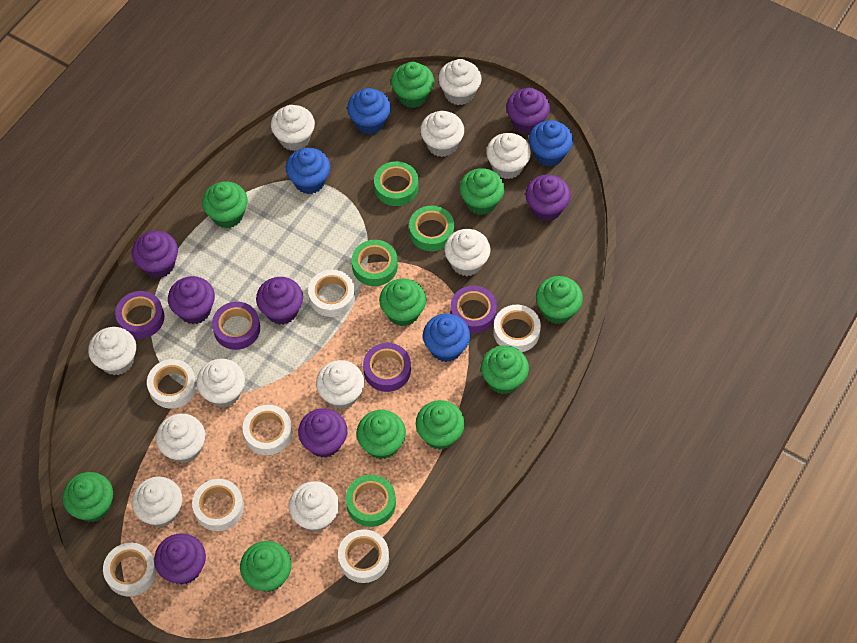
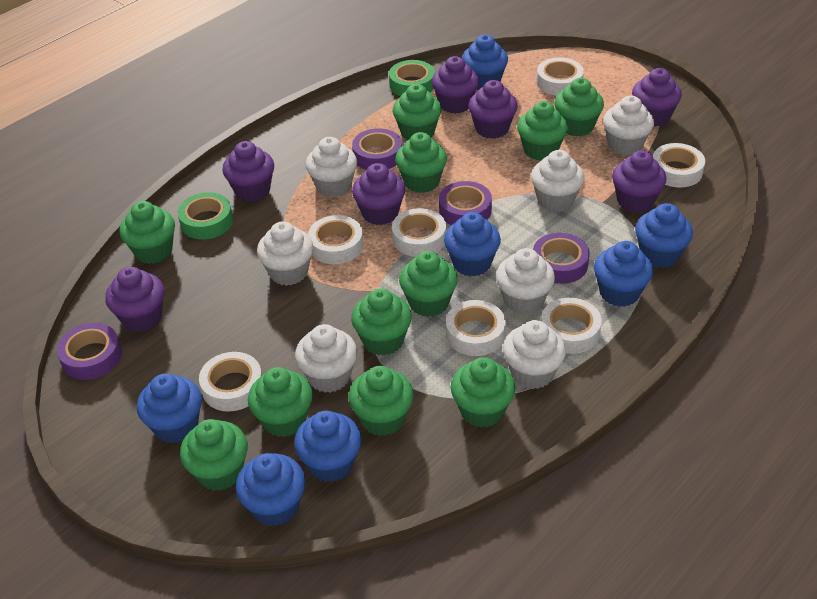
blue cupcake: [286,148,330,194] [347,88,391,134] [423,314,470,362] [529,120,573,167] = 4 -> [137,373,202,443] [236,453,305,526] [294,411,362,482] [444,212,501,277] [462,35,508,90] [594,241,653,307] [635,203,693,268] = 7
green cupcake: [63,472,113,522] [202,181,248,228] [240,541,292,592] [356,410,406,459] [379,278,426,327] [391,62,434,108] [416,400,465,450] [460,168,505,215] [481,346,529,394] [536,276,583,324] = 10 -> [120,201,175,264] [180,419,248,491] [248,367,313,437] [349,366,414,436] [351,288,412,356] [393,84,442,140] [395,132,447,193] [399,251,458,317] [451,357,516,428] [517,101,568,161] [554,78,604,136] = 11
green tape: [346,475,396,527] [352,240,398,286] [374,161,418,206] [409,206,454,251] = 4 -> [177,192,233,239] [389,60,435,96] = 2
white cupcake: [88,327,136,375] [132,477,182,527] [156,414,205,463] [196,359,245,408] [271,105,315,151] [289,481,339,532] [316,360,364,409] [420,111,464,157] [438,59,482,105] [444,229,490,276] [486,133,531,179] = 11 -> [257,221,313,286] [295,324,357,393] [306,137,357,197] [496,248,555,314] [503,320,566,389] [531,150,584,212] [603,96,654,155] = 7

